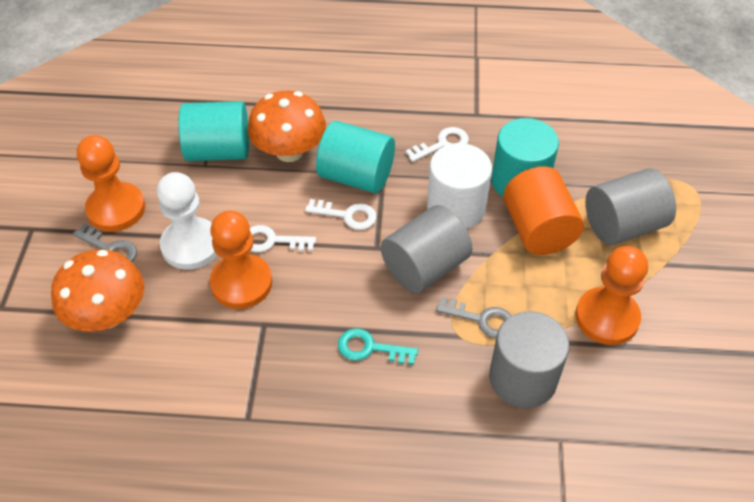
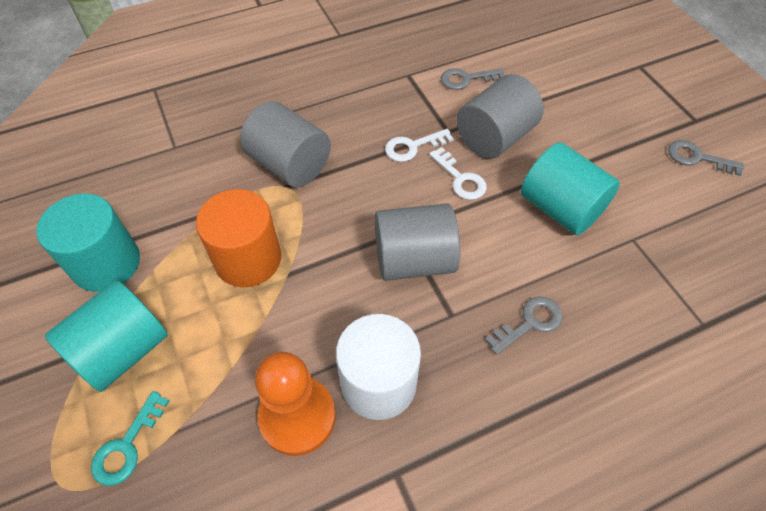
grey key: [73,224,137,262] [436,297,512,338] = 2 -> [441,68,505,90] [485,297,563,355] [668,140,744,176] = 3
orange mushroom: [51,249,144,332] [248,91,326,162] = 2 -> none = 0
orange pawn: [77,135,145,232] [210,211,272,309] [575,246,648,345] = 3 -> [255,352,336,456] = 1
white key: [250,225,316,252] [305,199,377,230] [405,127,469,162] = 3 -> [385,129,454,162] [429,147,487,200] = 2
white pawn: [157,172,217,270] = 1 -> none = 0

